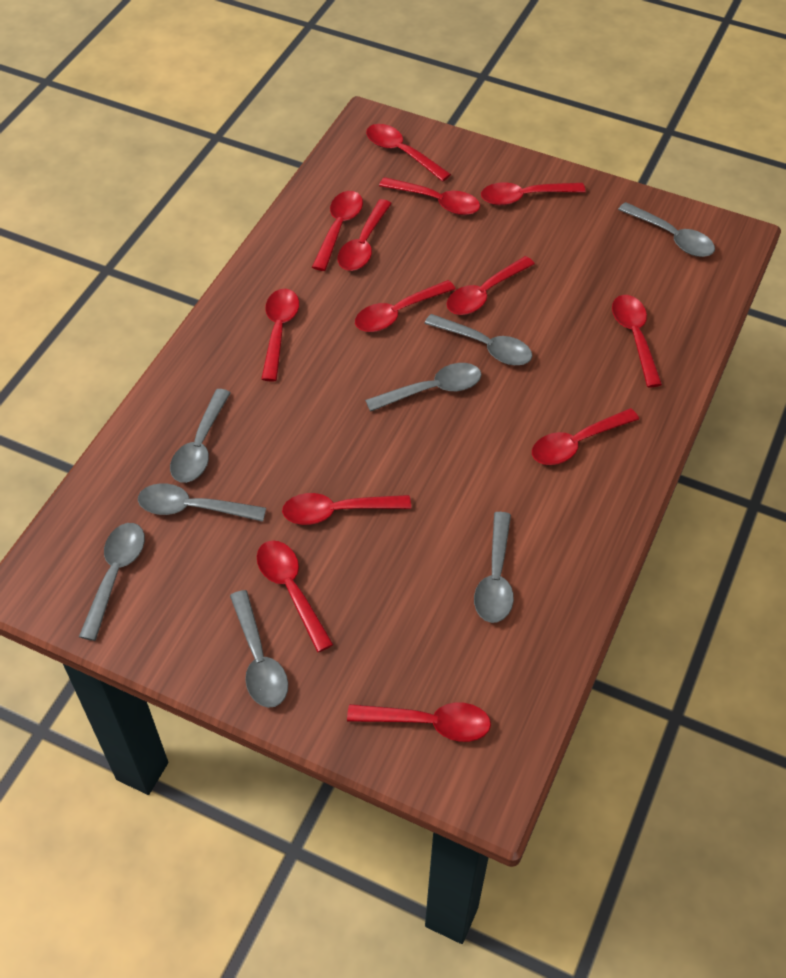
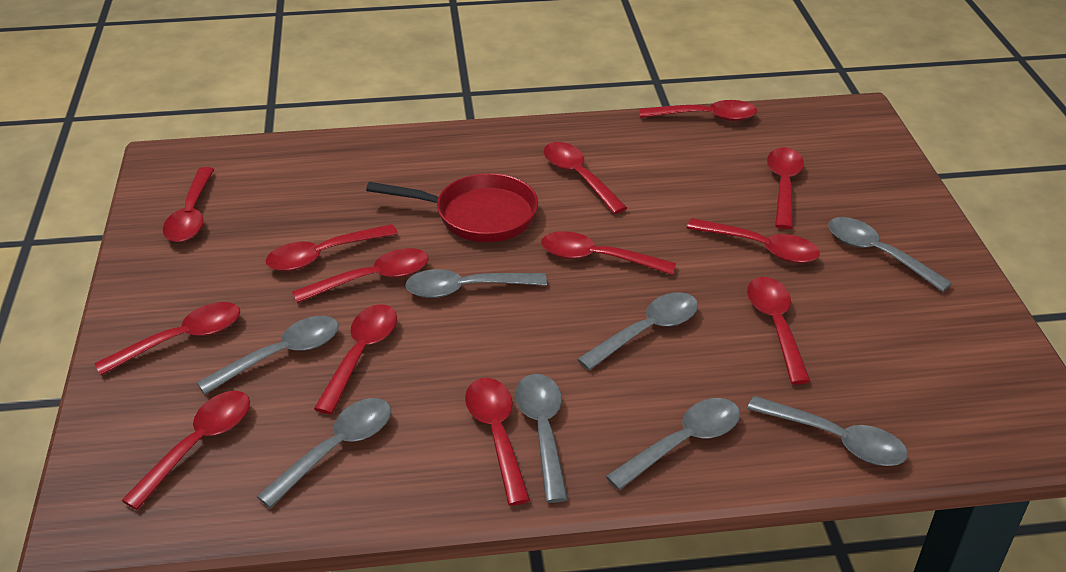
red pan: none = 0 -> [366,173,538,242] = 1

